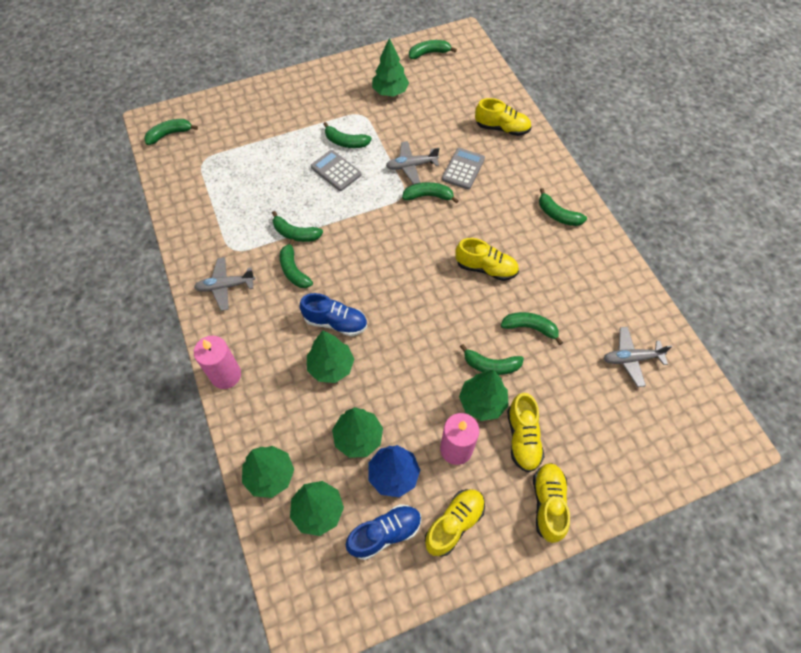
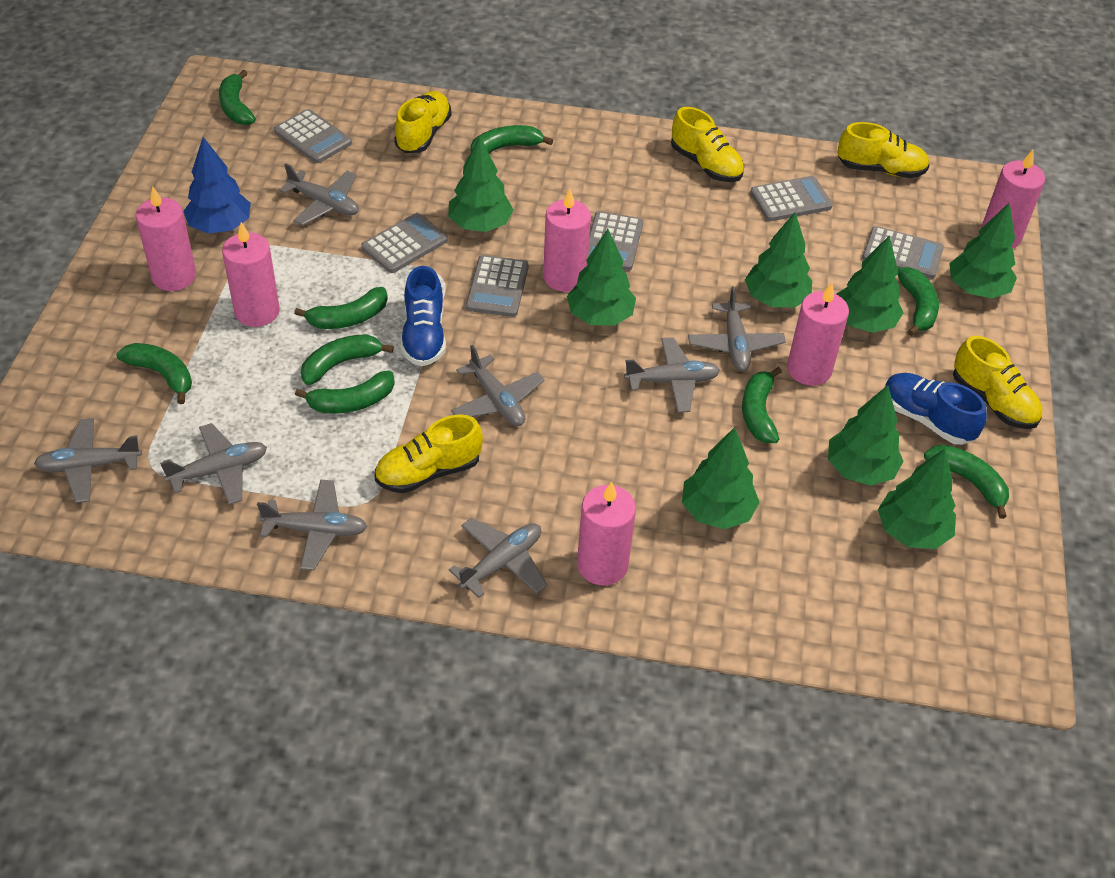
green tree: [242,446,294,498] [290,481,344,536] [307,330,354,383] [332,407,383,458] [372,38,409,97] [459,370,509,421] = 6 -> [448,136,513,232] [567,229,636,326] [682,427,760,529] [745,212,812,307] [828,385,903,486] [837,235,904,333] [878,449,956,549] [949,202,1017,299] = 8
grey calculator: [311,150,362,191] [442,148,485,189] = 2 -> [274,109,352,163] [361,213,448,273] [466,255,529,317] [588,211,643,271] [750,176,833,221] [862,226,944,279] = 6
grey plane: [194,257,255,311] [386,141,440,184] [603,327,672,387] = 3 -> [34,418,142,503] [160,423,267,505] [257,480,367,570] [279,164,359,226] [449,518,547,598] [451,345,545,426] [624,337,720,413] [688,286,786,371] = 8
pink candle: [194,336,241,389] [440,413,479,465] = 2 -> [136,186,196,291] [222,222,280,327] [543,189,591,292] [577,482,636,585] [787,283,849,386] [981,150,1045,249] = 6

